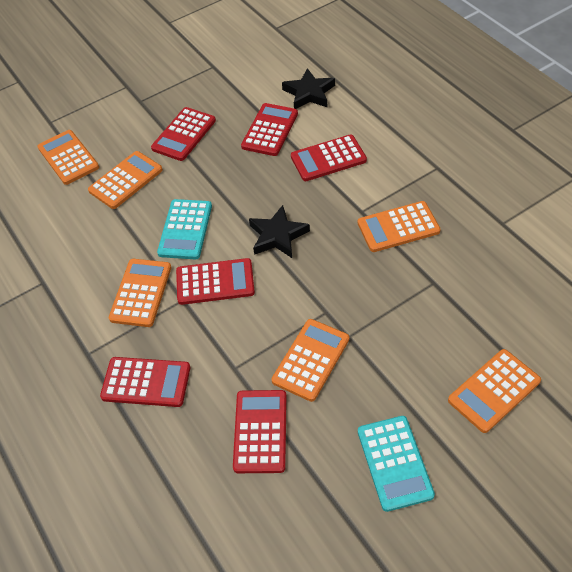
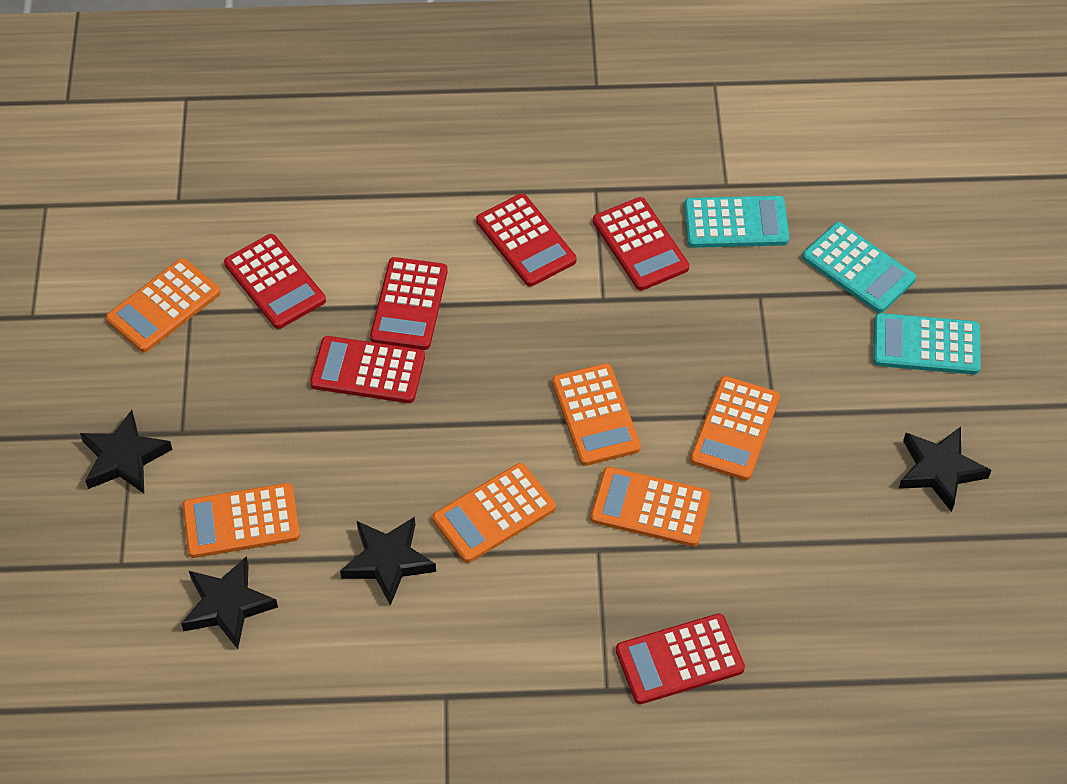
black star: [249,205,310,258] [282,68,335,109] = 2 -> [80,410,173,493] [181,556,278,649] [340,517,436,606] [898,427,991,512] = 4
turquoise calculator: [157,199,212,259] [358,416,435,512] = 2 -> [684,196,789,248] [802,222,916,313] [873,313,981,375] = 3

